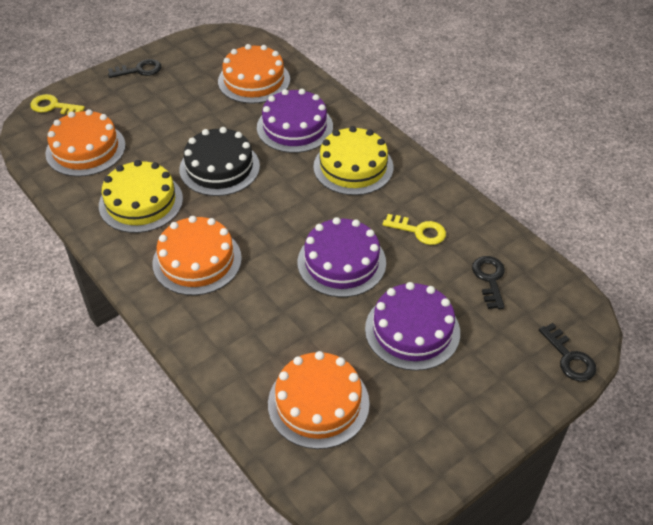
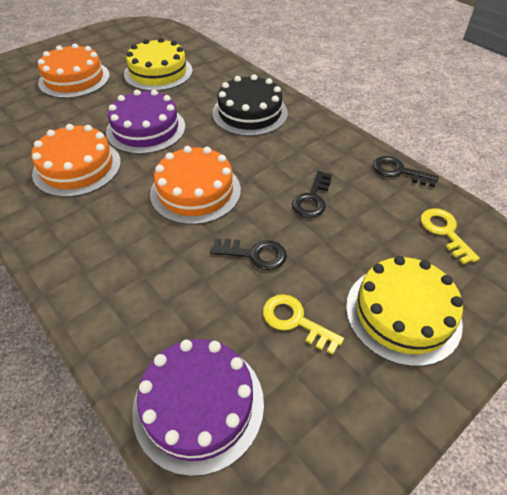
orange cake: [45,109,126,177] [152,216,242,295] [218,44,290,104] [268,351,370,449] = 4 -> [31,124,121,197] [38,43,110,98] [150,146,241,225] = 3
purple cake: [257,89,333,153] [298,217,386,297] [365,282,460,371] = 3 -> [106,89,185,154] [132,339,264,476] = 2

